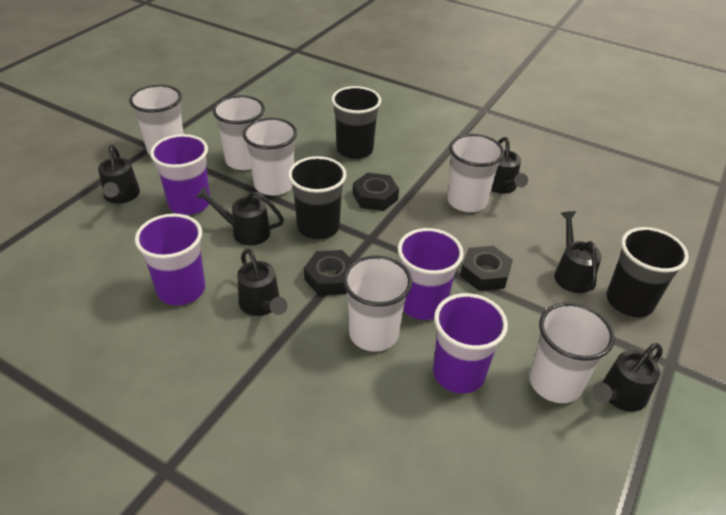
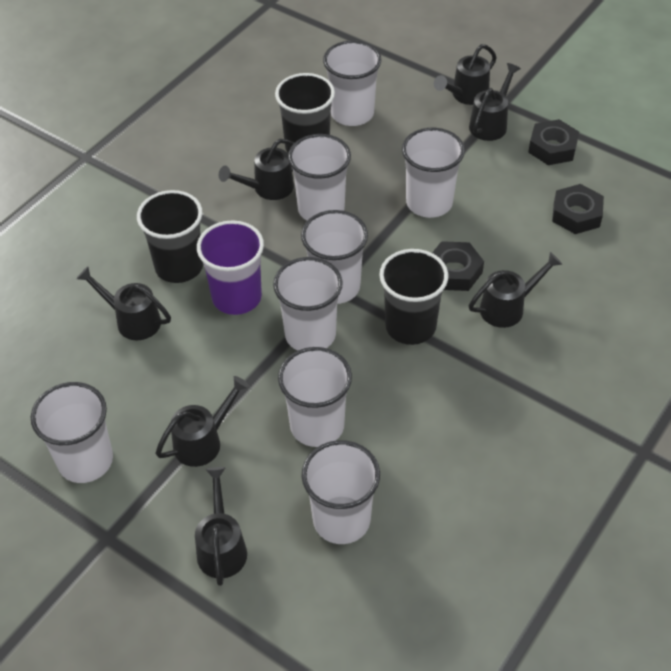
black watering can: [98,144,140,204] [196,187,284,246] [237,249,287,316] [491,137,528,194] [554,211,602,293] [592,343,663,412] = 6 -> [76,266,171,340] [156,376,250,467] [195,467,247,586] [219,139,294,200] [434,44,497,105] [469,63,521,141] [469,252,562,328] = 7
purple cup: [135,213,205,305] [150,134,210,215] [398,228,464,320] [433,293,508,394] = 4 -> [197,220,264,315] = 1
white cup: [129,85,184,155] [213,95,265,170] [243,118,297,196] [343,255,412,352] [447,134,504,212] [529,302,615,403] = 6 -> [31,382,113,483] [273,257,343,351] [278,347,352,447] [288,134,351,221] [301,210,368,304] [302,440,380,544] [323,40,381,126] [402,128,465,218] = 8

